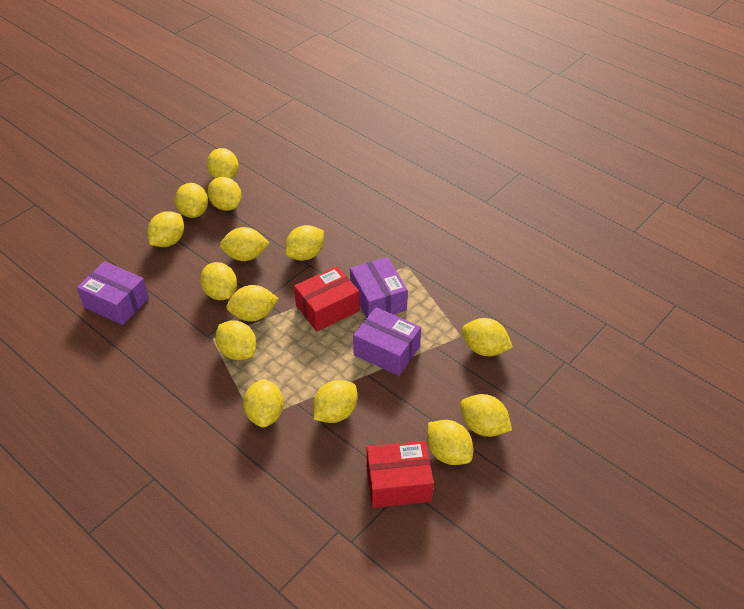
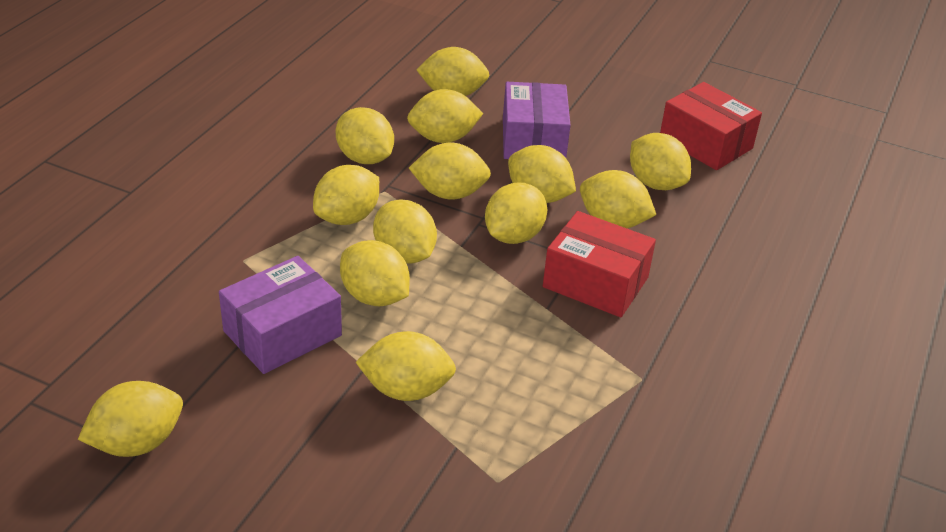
purple box: [77,261,149,325] [350,257,408,318] [353,307,421,376] = 3 -> [219,256,342,374] [503,82,571,159] = 2
yellow lemon: [147,211,184,247] [175,183,208,218] [200,262,237,300] [207,148,239,179] [207,177,242,211] [215,320,256,360] [220,227,269,261] [226,285,279,322] [243,379,284,428] [285,225,324,261] [313,380,357,423] [427,420,473,465] [460,394,512,437] [462,318,513,356] = 14 -> [78,381,183,457] [313,165,379,225] [336,107,394,164] [340,240,410,306] [356,331,456,401] [373,199,437,263] [407,89,483,143] [409,143,491,199] [416,47,489,96] [485,183,547,244] [508,145,576,203] [580,170,656,228] [630,133,691,190] = 13

